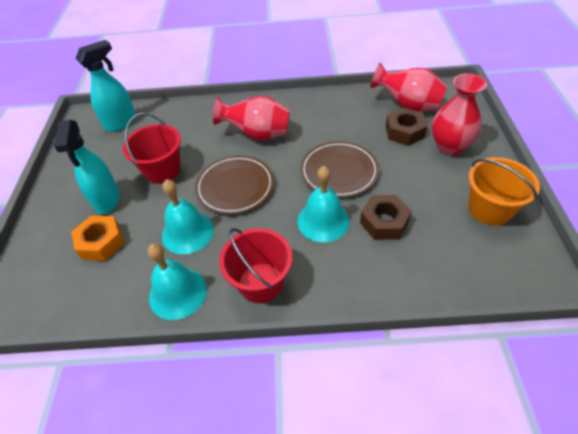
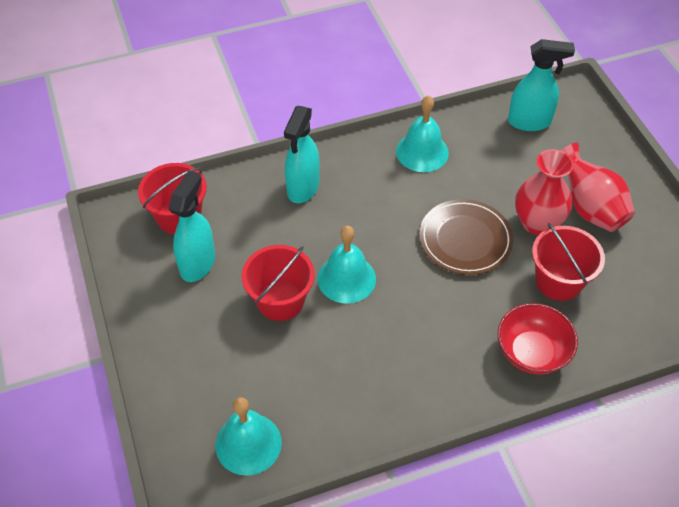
brown nut: [360,195,412,240] [386,107,427,146] = 2 -> none = 0
brown plate: [195,155,274,214] [300,141,379,198] = 2 -> [419,199,513,275] = 1
orange bucket: [468,157,540,226] = 1 -> none = 0
orange nut: [71,216,125,261] = 1 -> none = 0
red bowl: none = 0 -> [498,303,578,375] = 1
red bucket: [123,113,181,184] [219,228,292,303] = 2 -> [138,163,207,234] [241,245,315,321] [532,223,605,301] = 3
red vase: [213,96,290,140] [370,63,447,111] [432,74,487,156] = 3 -> [515,149,574,235] [561,142,635,232] = 2
turquoise spray bottle: [54,120,120,214] [75,40,136,132] = 2 -> [169,170,215,282] [284,106,320,203] [508,39,575,131] = 3

